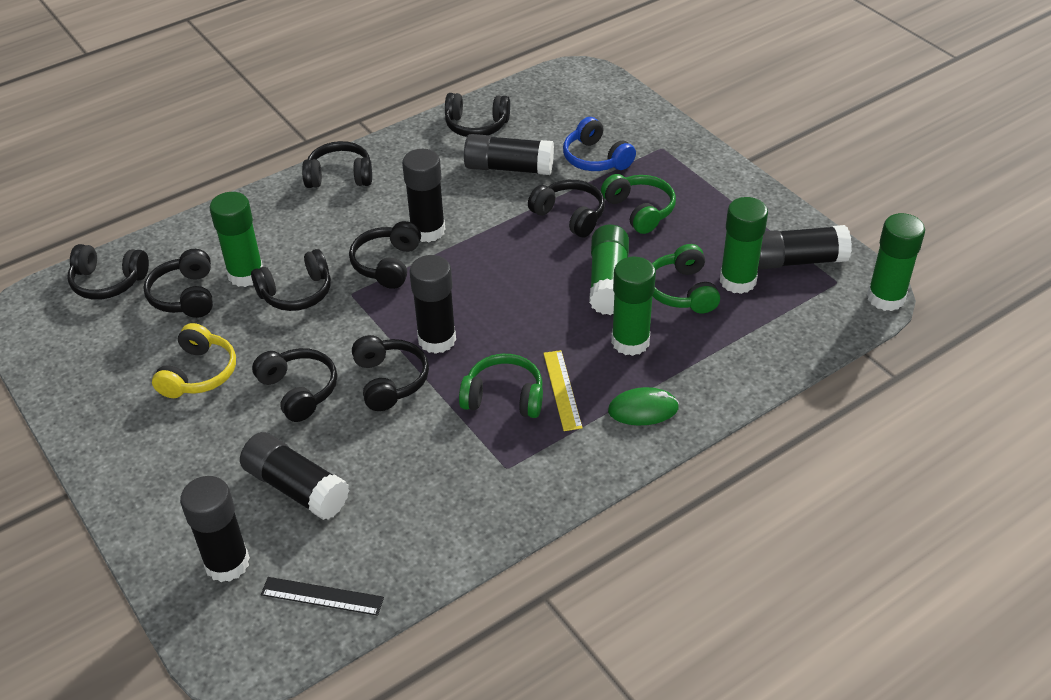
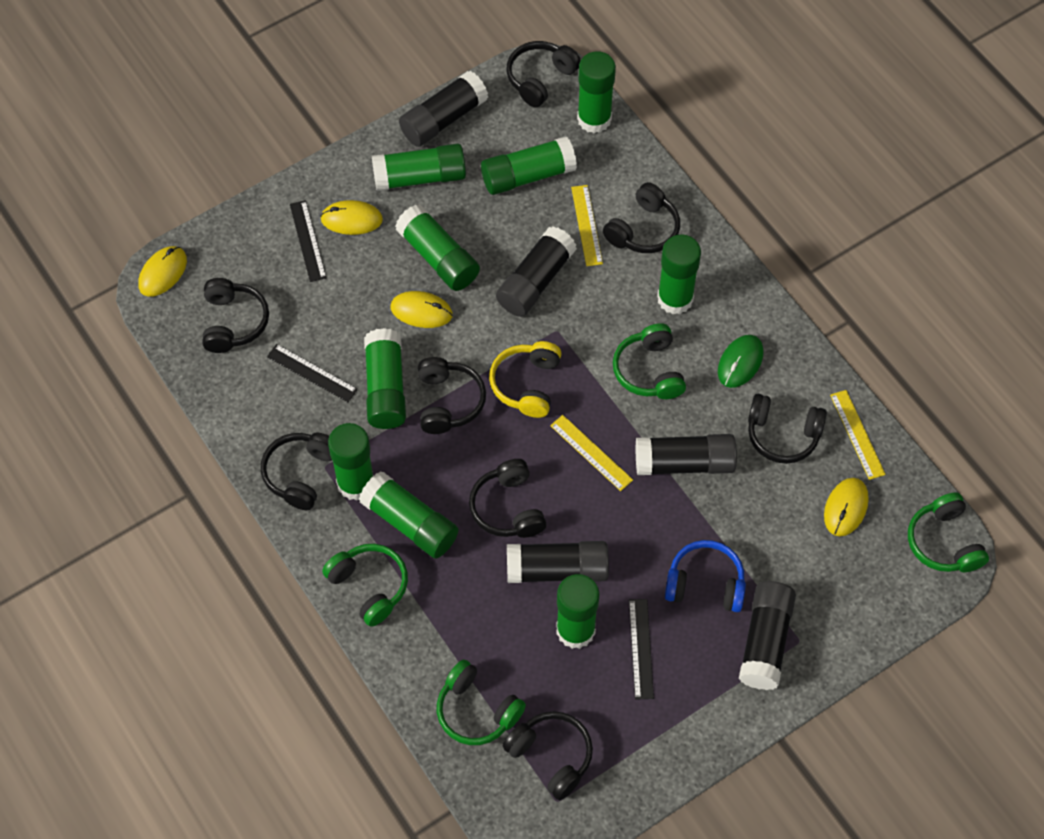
black glue stick: [180,476,250,582] [240,432,349,520] [402,149,446,242] [409,255,456,354] [464,134,554,175] [758,225,852,270] = 6 -> [399,71,488,147] [496,226,577,317] [507,541,609,583] [635,434,737,475] [739,581,796,690] = 5
black headphones: [68,244,149,300] [143,249,213,318] [251,249,331,311] [252,348,337,422] [302,141,372,188] [349,221,421,289] [352,335,429,411] [445,93,510,137] [528,180,605,238] = 9 -> [202,278,269,353] [261,433,332,510] [418,357,486,434] [469,459,546,538] [503,711,593,800] [506,41,581,108] [603,182,680,253] [748,394,827,464] = 8
black ruler: [261,577,384,616] = 1 -> [267,344,358,402] [290,200,327,282] [629,599,654,700] = 3
green glue stick: [210,192,263,287] [589,225,629,315] [611,257,656,356] [720,197,768,294] [867,213,925,311] = 5 -> [328,423,373,501] [359,471,459,558] [364,328,406,429] [372,144,466,191] [395,204,480,291] [481,136,577,195] [556,574,600,649] [577,51,616,133] [657,234,701,314] = 9
green headphones: [459,354,543,418] [601,174,676,234] [652,244,720,313] = 3 -> [322,544,408,627] [437,660,526,745] [613,323,686,399] [908,492,989,572] = 4
yellow mouse: none = 0 -> [138,246,187,297] [320,200,383,235] [390,291,453,328] [824,478,869,536] = 4
yellow ruler: [543,350,583,431] = 1 -> [550,415,633,491] [571,185,603,266] [830,390,886,480] = 3

